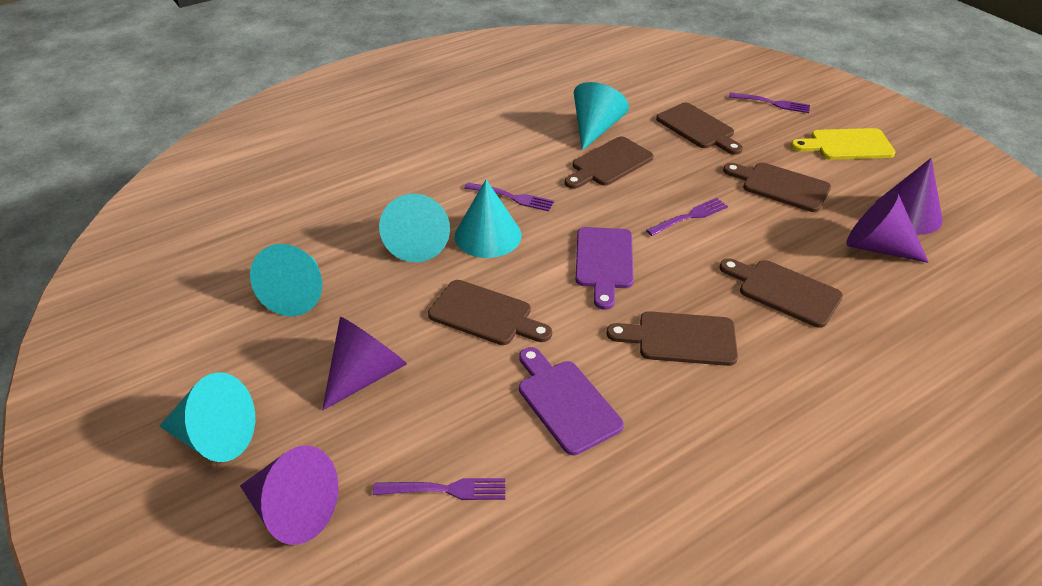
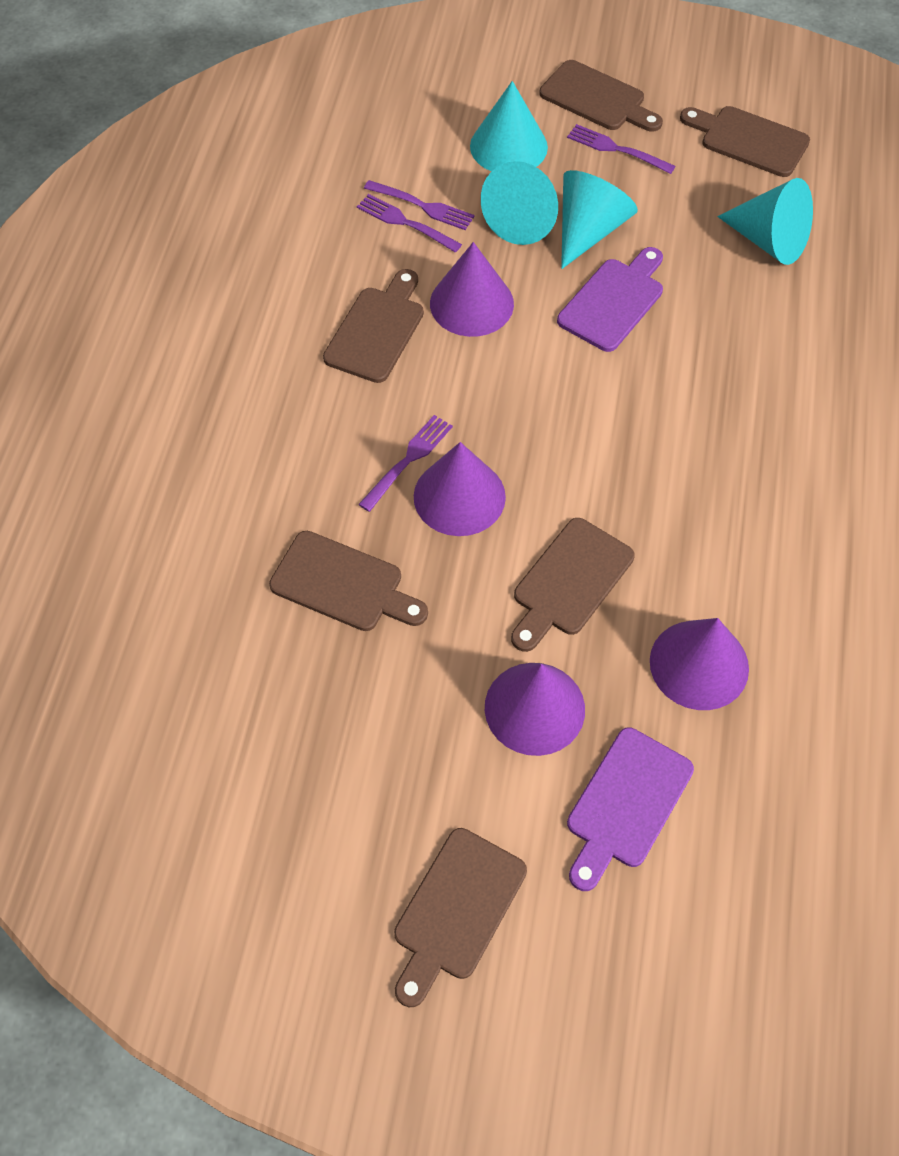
turquoise cone: [159,372,255,462] [250,244,322,316] [379,194,450,262] [454,180,522,258] [574,82,629,150] = 5 -> [470,81,548,171] [481,161,558,245] [561,170,638,269] [717,178,813,265] = 4
yellow cutting board: [791,128,896,160] = 1 -> none = 0

